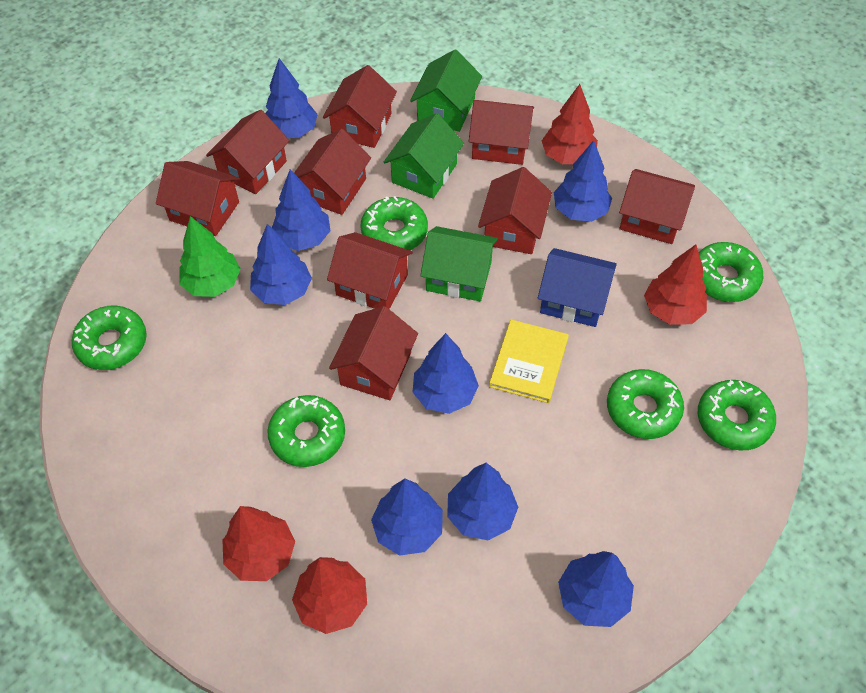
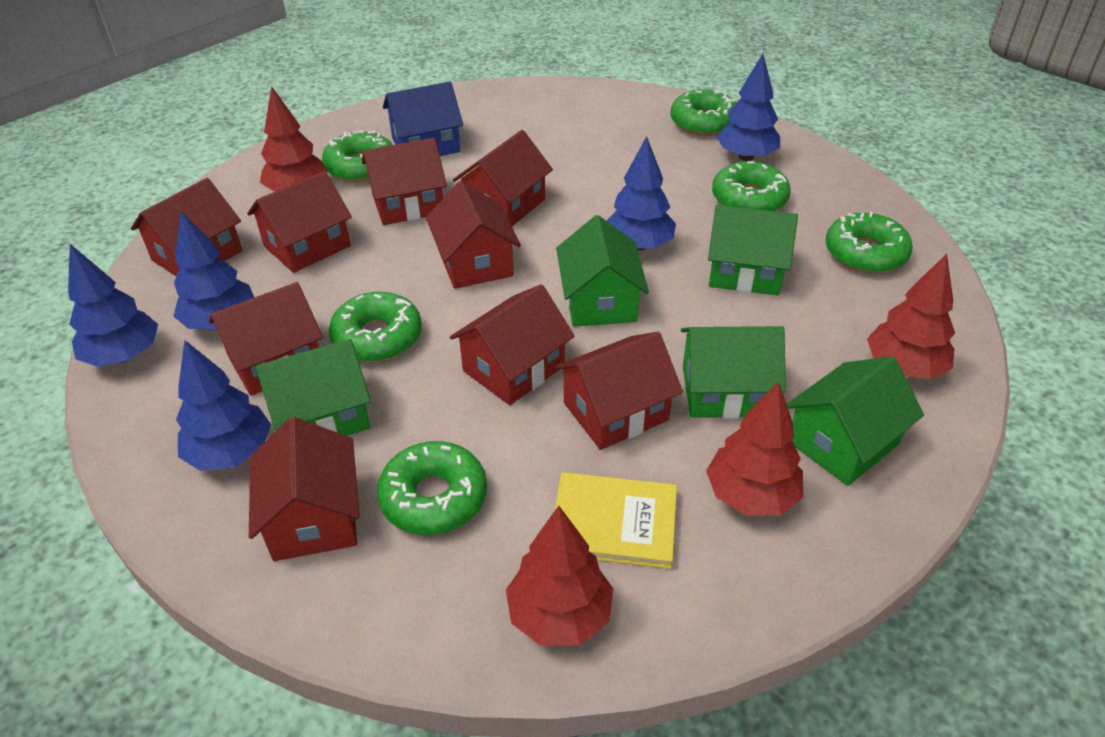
blue tree: [250,224,312,305] [266,58,318,138] [272,169,331,251] [371,479,443,556] [413,333,479,414] [447,463,518,540] [554,140,612,222] [558,551,634,627] = 8 -> [68,244,158,367] [173,211,255,330] [176,340,271,471] [607,136,676,251] [717,54,780,161] = 5
green house: [384,113,464,199] [410,50,482,132] [420,226,498,301] = 3 -> [255,339,371,436] [556,215,649,327] [681,326,786,419] [708,205,798,295] [787,356,924,486] = 5
green tree: [179,216,240,297] = 1 -> none = 0

